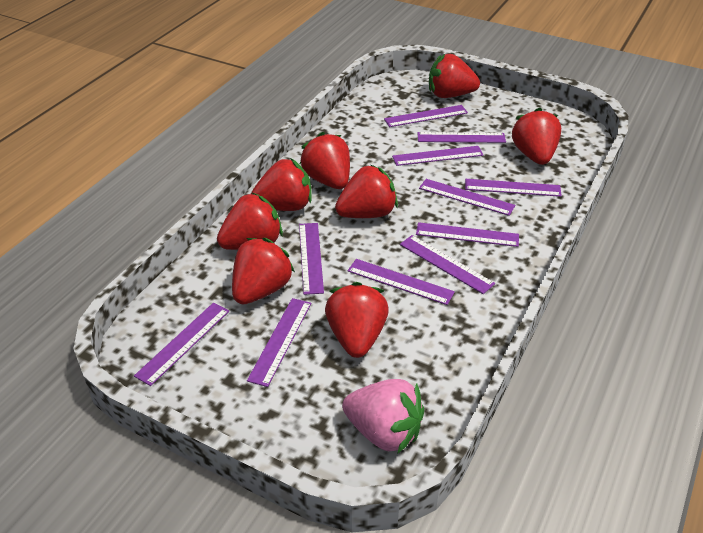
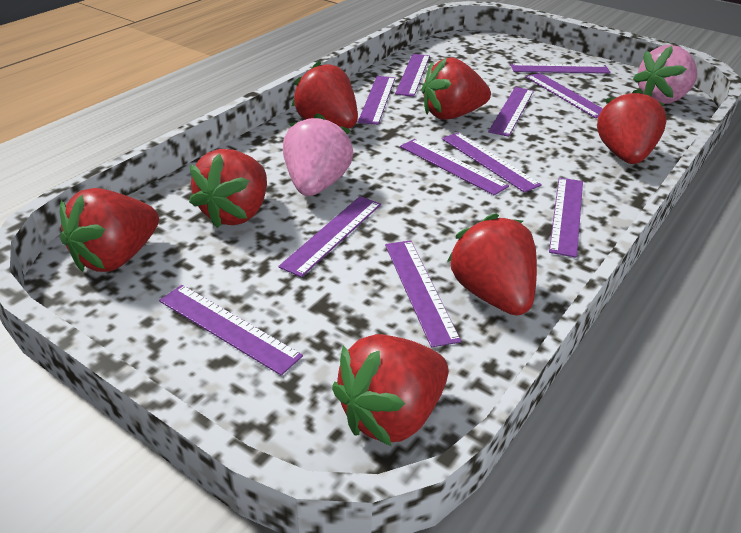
pink strawberry: [342,379,424,454] = 1 -> [283,113,353,196] [633,45,697,104] = 2
red strawberry: [217,193,283,250] [232,238,295,304] [251,158,312,211] [300,132,350,189] [325,282,389,358] [335,165,398,218] [429,54,480,98] [512,108,561,165] = 8 -> [60,188,159,272] [189,149,267,228] [291,61,358,129] [332,334,449,447] [422,57,491,120] [447,213,537,316] [597,88,667,164] = 7

